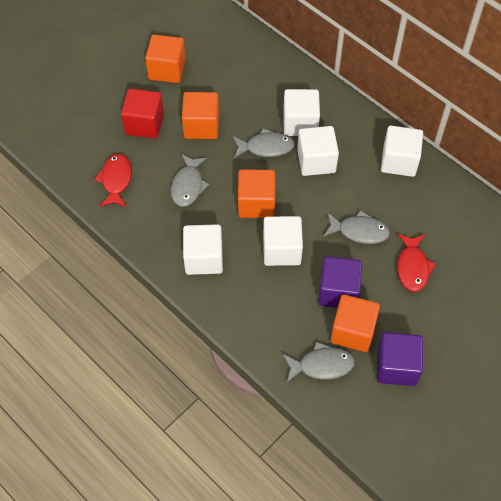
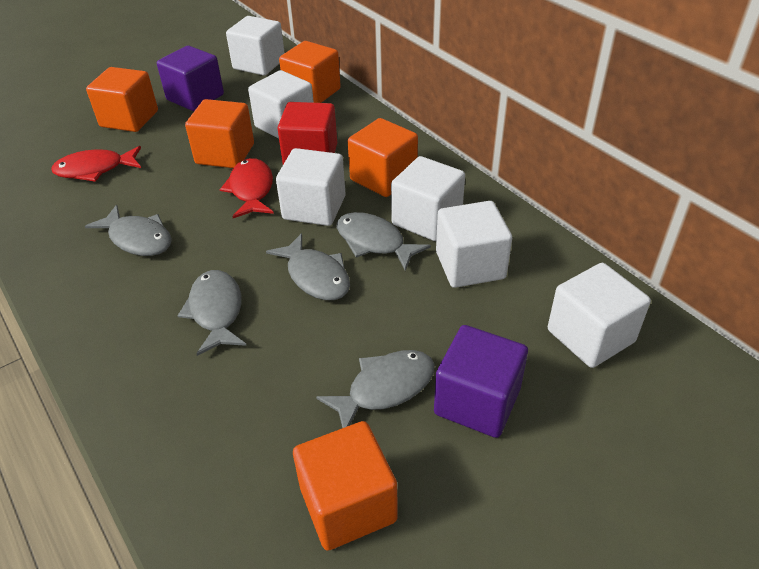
grey fish: [171,154,210,207] [233,128,295,158] [283,342,355,382] [323,210,390,244] = 4 -> [85,205,172,256] [178,270,247,356] [266,233,350,300] [316,350,435,428] [337,212,431,271] = 5
orange cube: [145,35,186,83] [182,92,219,139] [238,169,275,218] [330,294,380,352] = 4 -> [86,67,158,132] [185,99,254,168] [279,41,341,103] [293,421,398,551] [348,118,418,197] = 5
white cube: [183,224,223,275] [263,216,303,266] [283,89,320,136] [297,126,339,176] [381,126,423,177] = 5 -> [226,16,285,76] [248,70,314,138] [276,148,345,226] [391,156,465,241] [436,201,512,288] [548,263,651,368] = 6

